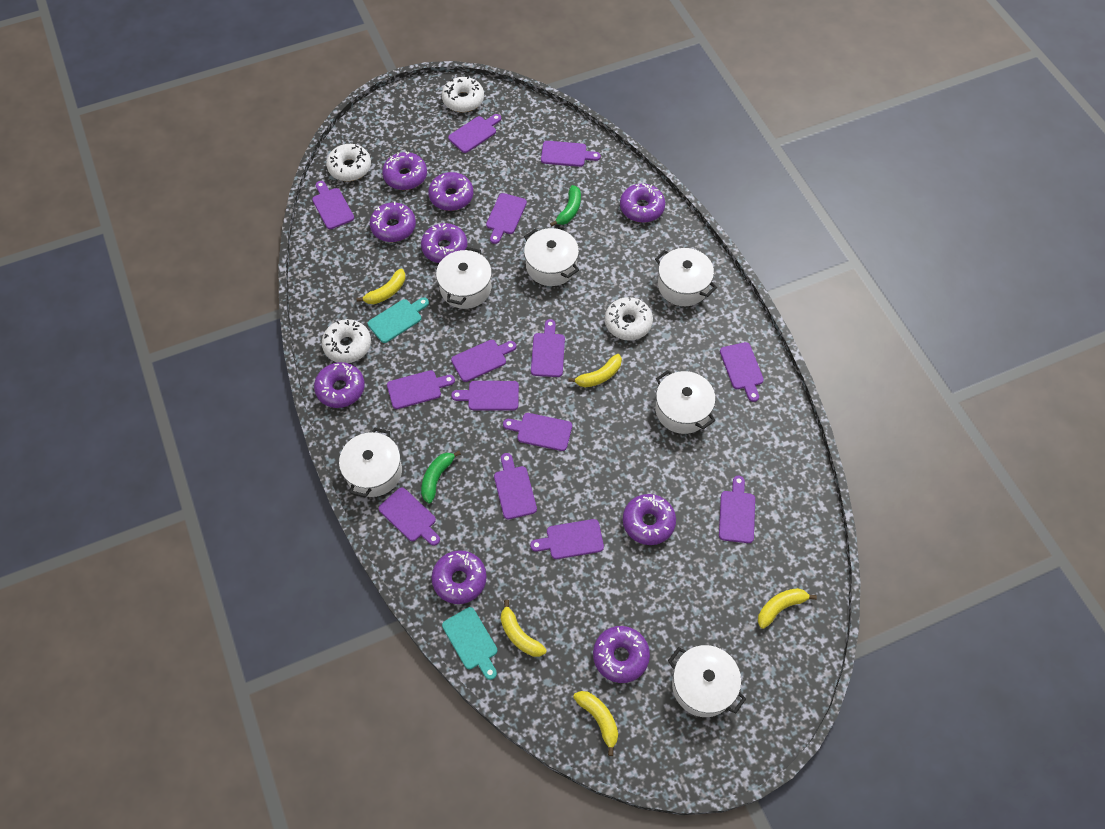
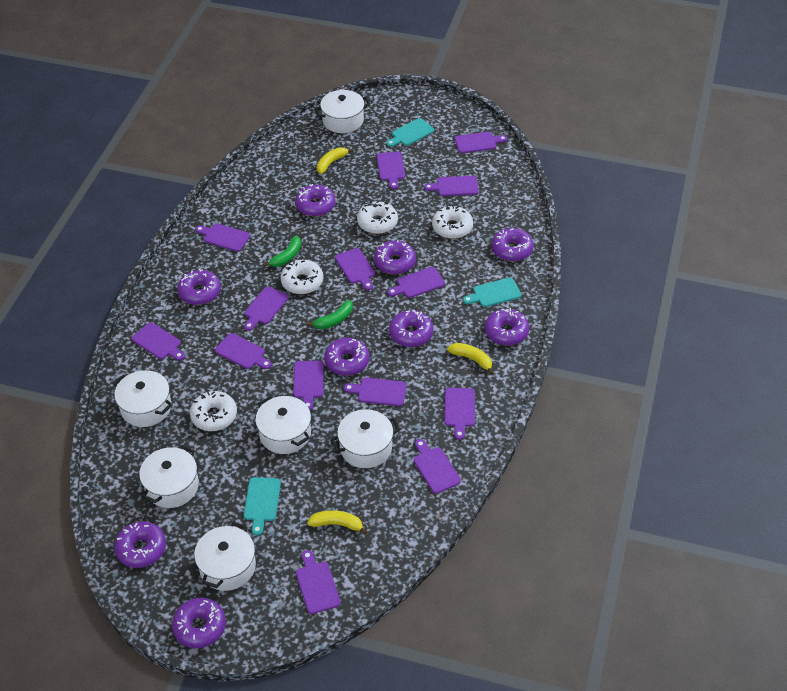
turquoise cutting board: [368,297,429,343] [442,607,497,680] = 2 -> [244,477,281,536] [386,118,434,147] [463,278,522,307] = 3
yellow banana: [356,268,406,304] [501,600,547,657] [568,354,622,388] [573,691,618,756] [758,588,817,629] = 5 -> [307,510,368,535] [317,147,353,174] [447,343,493,375] = 3

